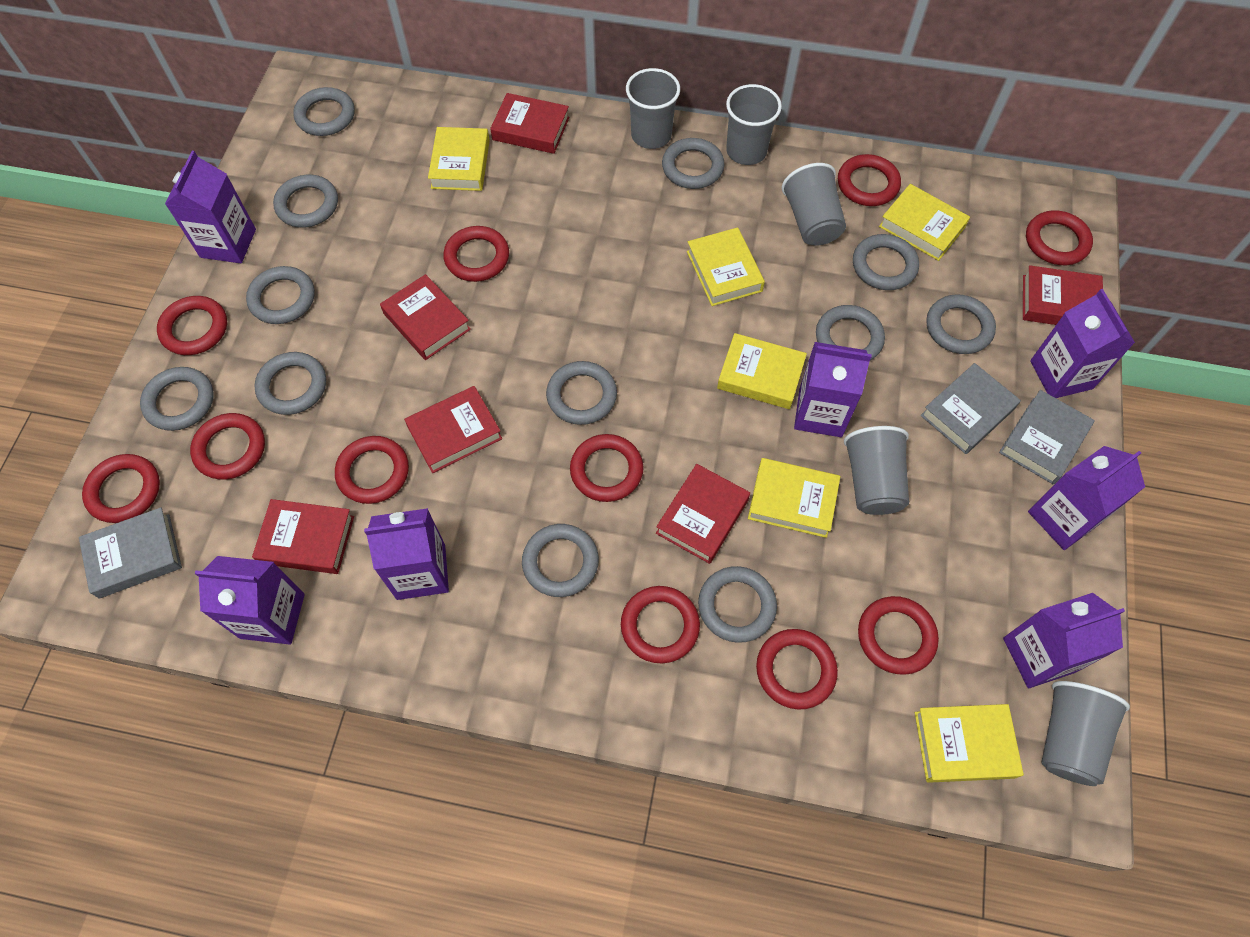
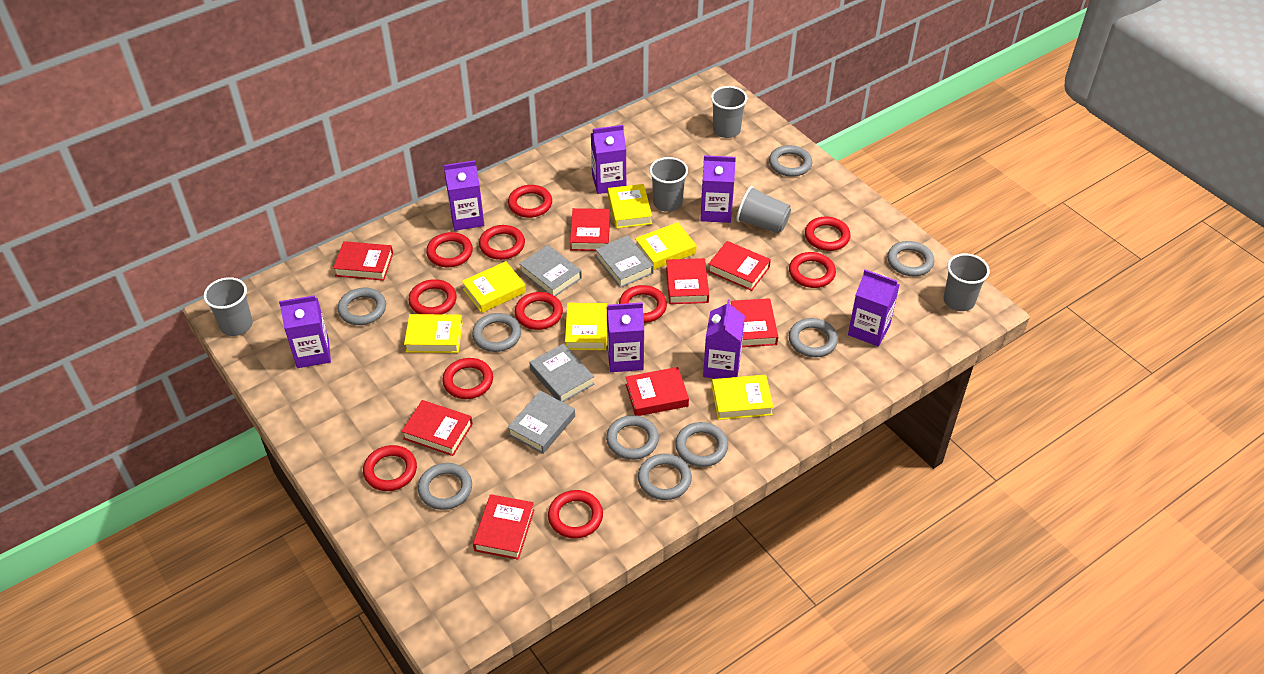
grey book: [79,507,182,598] [921,363,1021,454] [999,390,1095,484] = 3 -> [507,391,575,454] [519,245,582,296] [530,343,594,402] [595,235,653,288] = 4
grey ring: [140,367,214,431] [246,266,315,324] [255,352,326,415] [273,175,338,228] [293,87,355,136] [522,524,599,597] [546,361,617,425] [662,138,724,189] [698,566,777,643] [816,305,885,361] [853,234,919,290] [926,294,996,354] = 12 -> [338,288,386,325] [418,463,472,510] [472,313,521,352] [606,415,659,460] [638,454,692,500] [675,422,728,467] [769,145,812,177] [789,318,838,357] [887,241,934,276] = 9
red book: [252,499,354,574] [380,274,471,360] [404,386,502,473] [490,93,569,154] [656,464,750,564] [1023,265,1103,325] = 6 -> [333,241,393,281] [402,400,473,456] [473,494,534,560] [570,208,610,251] [626,367,689,416] [666,258,709,304] [708,241,771,291] [731,298,778,347] = 8

